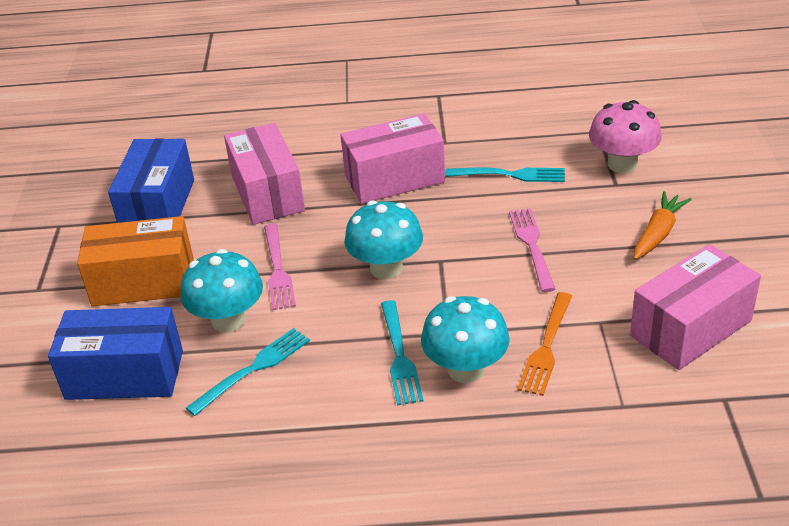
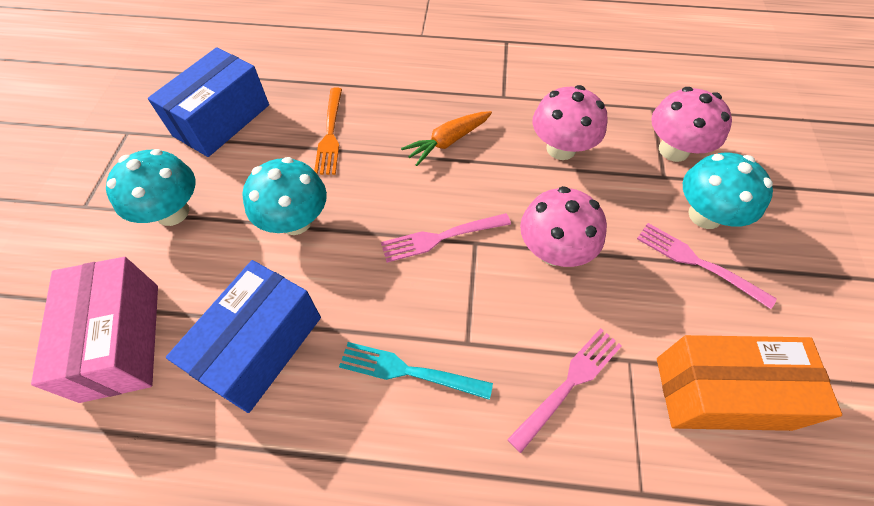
pink box: [224,123,305,225] [341,113,445,204] [630,244,761,370] = 3 -> [31,257,158,403] = 1
pink fork: [264,224,296,310] [509,208,555,292] = 2 -> [381,213,511,263] [507,328,622,453] [637,223,777,309] = 3
pink mushroom: [589,100,662,173] = 1 -> [520,186,607,267] [532,85,607,160] [651,87,732,162] = 3
turquoise fork: [186,328,310,416] [381,300,423,406] [445,168,565,182] = 3 -> [339,342,493,400] = 1

